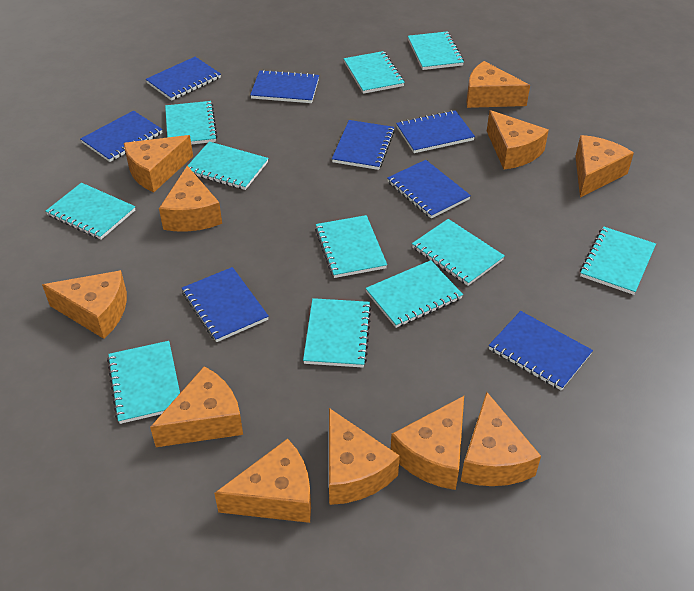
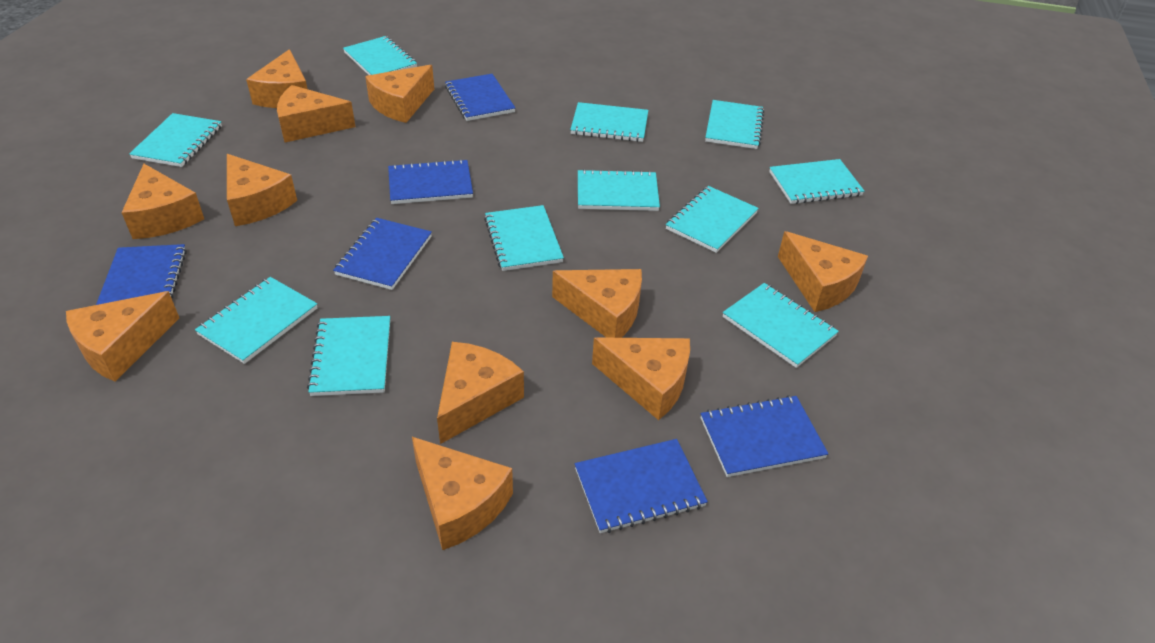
blue notebook: [80,111,163,162] [146,57,221,101] [182,267,269,342] [250,70,319,103] [332,120,395,170] [387,160,471,219] [396,110,475,153] [489,311,593,391] = 8 -> [96,244,187,305] [333,218,432,290] [388,159,473,204] [445,74,515,121] [575,439,708,533] [701,395,829,477] = 6

